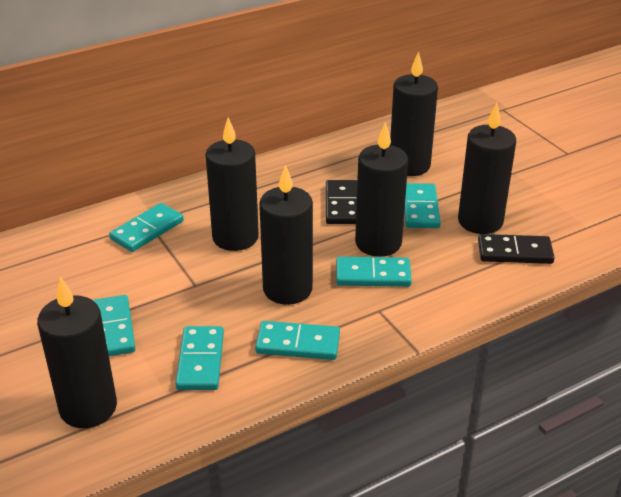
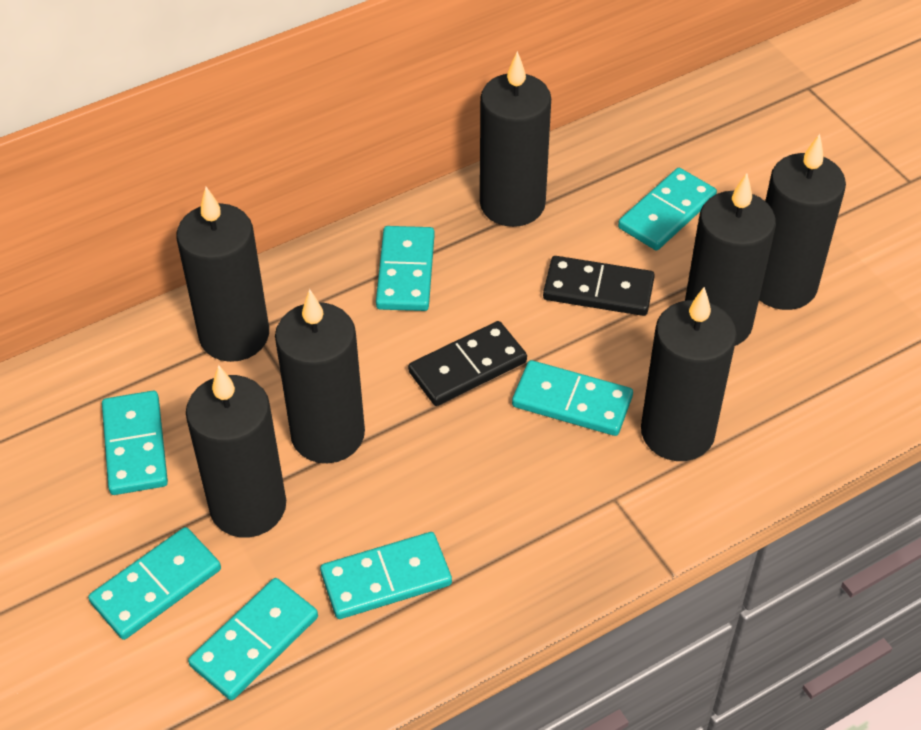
black candle: [37,277,117,428] [206,117,259,251] [259,165,313,305] [355,122,408,257] [390,51,438,176] [458,103,516,234] = 6 -> [176,187,269,362] [186,365,286,538] [275,289,365,463] [480,51,551,227] [641,287,737,461] [685,173,776,346] [759,134,846,310] = 7
turquoise domino: [93,295,136,356] [109,203,184,252] [175,326,224,390] [255,321,340,360] [336,257,412,287] [404,183,441,228] = 6 -> [88,527,221,640] [102,391,168,495] [188,578,318,700] [320,532,452,619] [376,226,435,311] [512,360,633,436] [618,168,717,250] = 7

